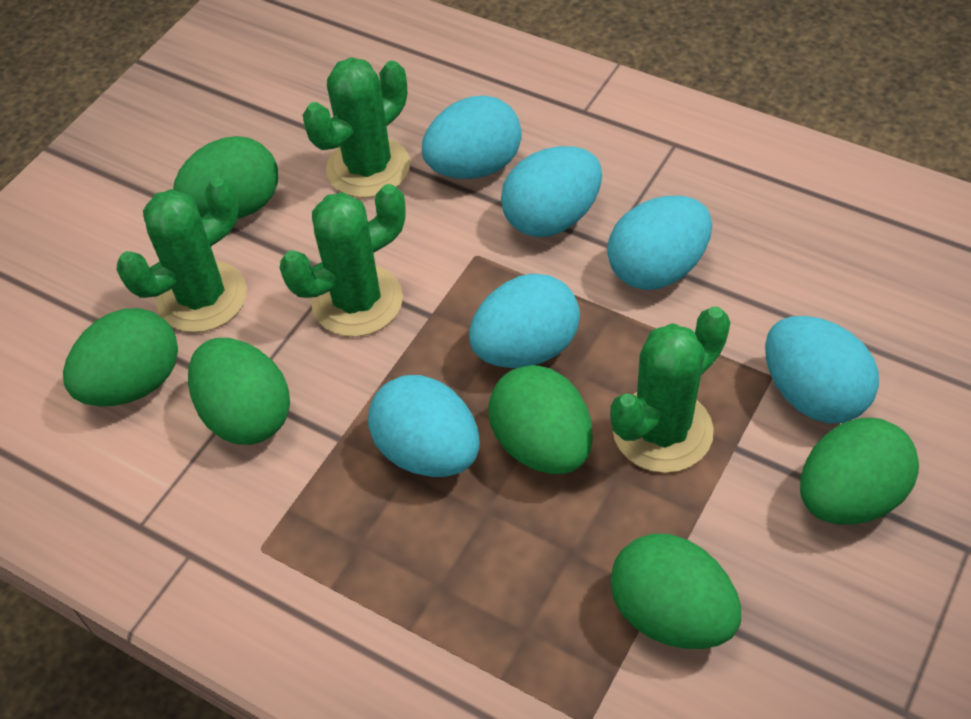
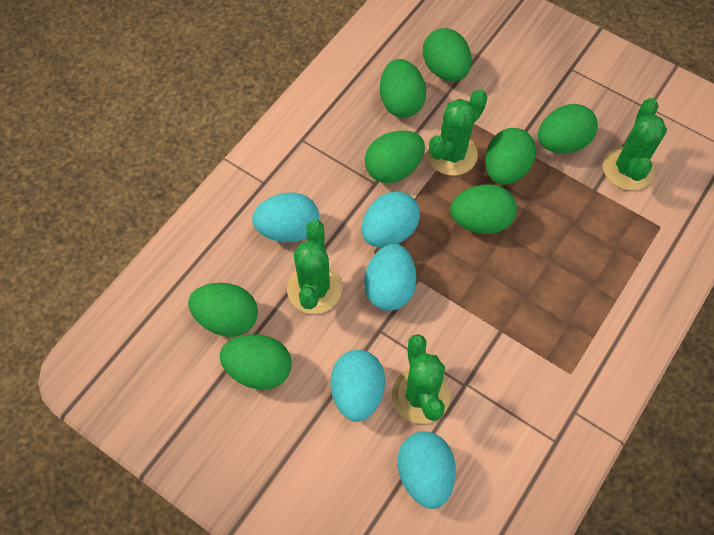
green egg: [63,308,178,406] [173,136,278,219] [188,338,290,445] [488,365,593,474] [610,534,741,649] [800,418,919,525] = 6 -> [188,283,258,337] [220,334,292,390] [365,130,425,183] [380,59,426,118] [423,28,472,81] [450,185,517,234] [485,128,536,185] [538,104,598,153] = 8
turquoise egg: [368,375,480,477] [422,95,522,179] [469,274,580,368] [501,146,602,237] [607,196,712,290] [765,316,879,423] = 6 -> [252,192,319,243] [331,350,385,422] [362,191,420,248] [364,243,416,311] [398,431,456,509] = 5

